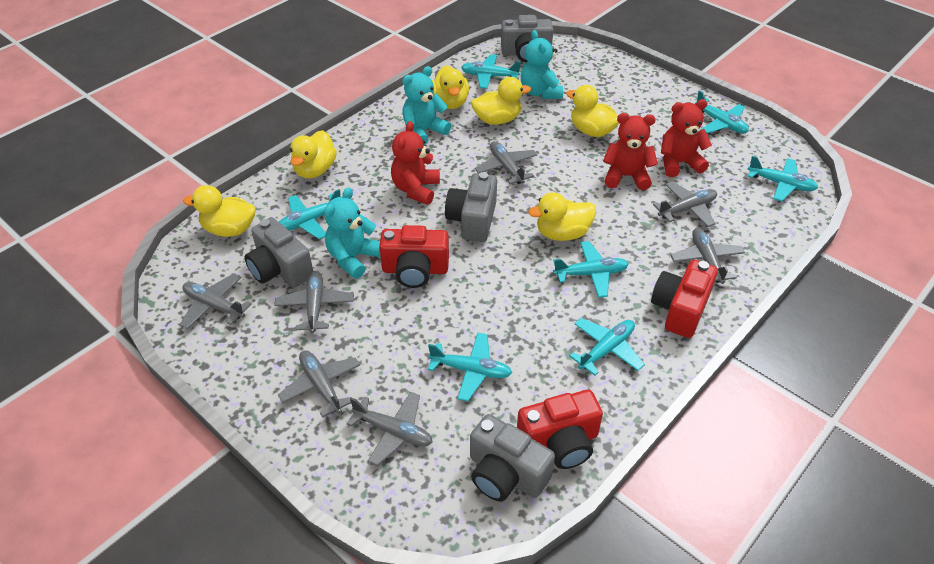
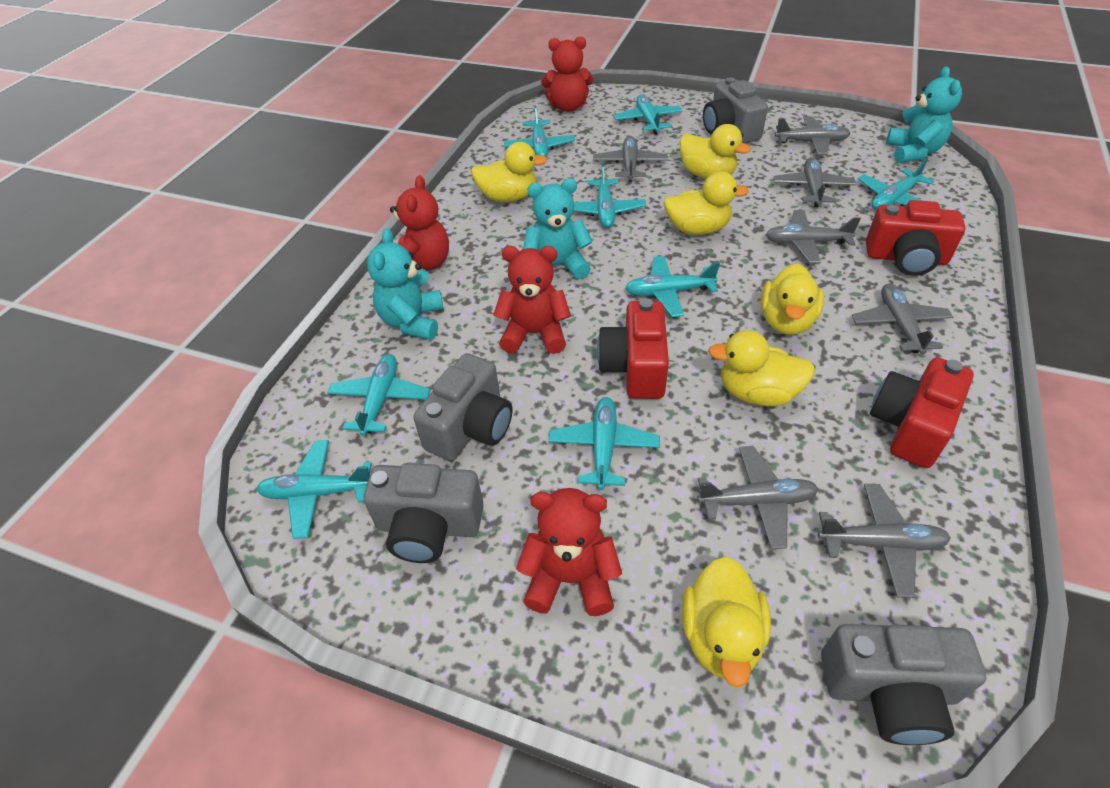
red teddy bear: [391,121,440,205] [603,113,658,190] [661,99,712,177] = 3 -> [390,175,449,270] [493,246,571,354] [516,488,622,616] [541,36,594,112] = 4
turquoise plane: [279,189,340,240] [428,333,512,401] [461,54,521,89] [553,241,629,298] [569,318,645,376] [695,91,749,133] [747,156,818,201] = 7 -> [256,440,372,539] [327,354,431,436] [504,106,575,157] [548,397,660,490] [574,164,646,228] [614,95,682,134] [625,256,720,317] [858,158,934,210] = 8

